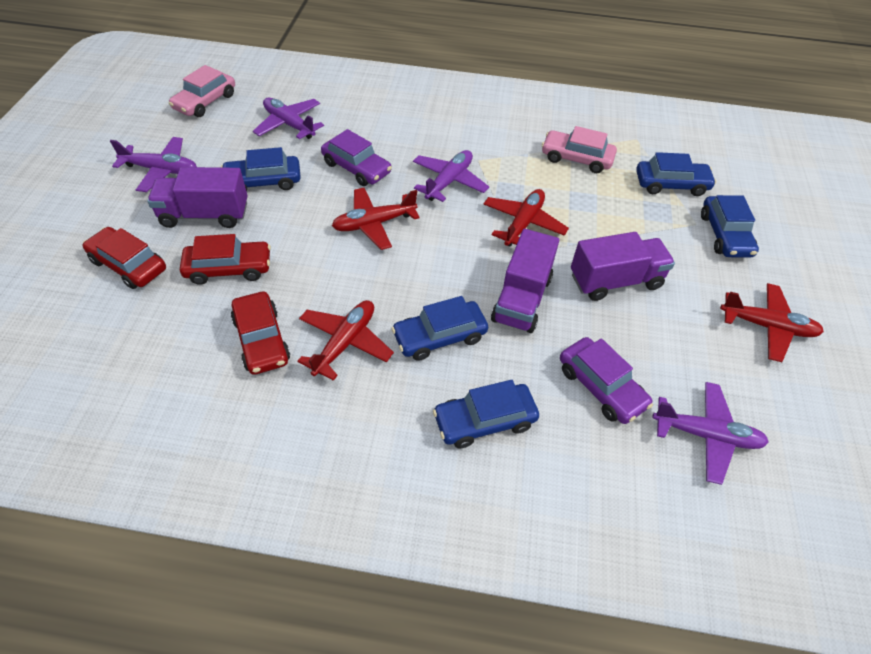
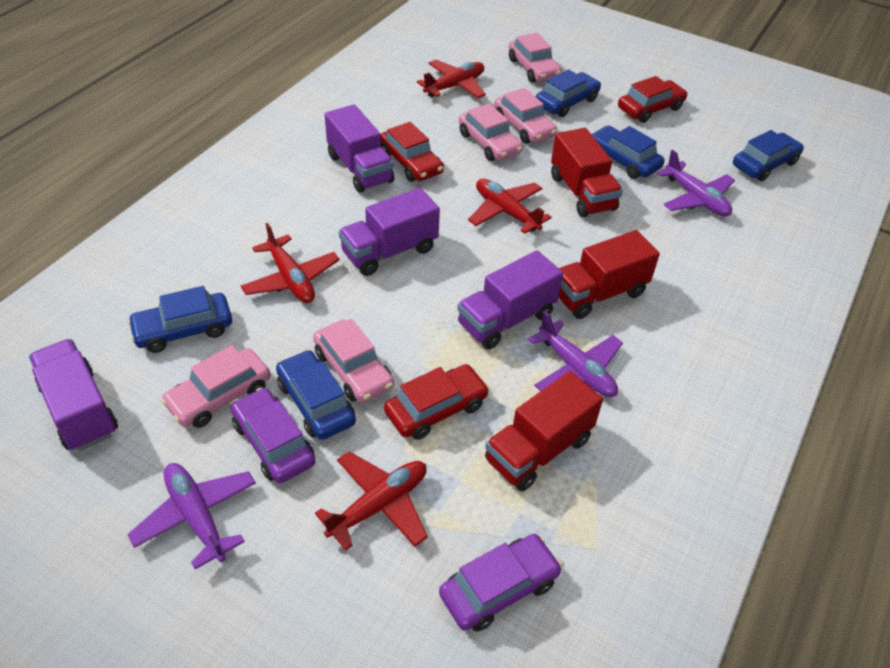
pink car: [169,65,235,117] [542,126,617,173] = 2 -> [161,345,271,428] [313,319,394,403] [459,103,523,161] [494,88,557,144] [508,33,562,83] = 5
purple plane: [110,137,197,192] [253,97,324,139] [413,150,489,202] [652,382,769,485] = 4 -> [127,463,256,569] [528,311,623,397] [657,150,735,217] = 3
purple truck: [147,167,248,228] [491,229,559,333] [571,232,675,301] = 3 -> [29,339,118,451] [325,105,394,192] [339,188,440,276] [457,250,563,349] = 4
red truck: none = 0 -> [485,371,603,492] [551,128,623,217] [559,230,660,319] = 3

